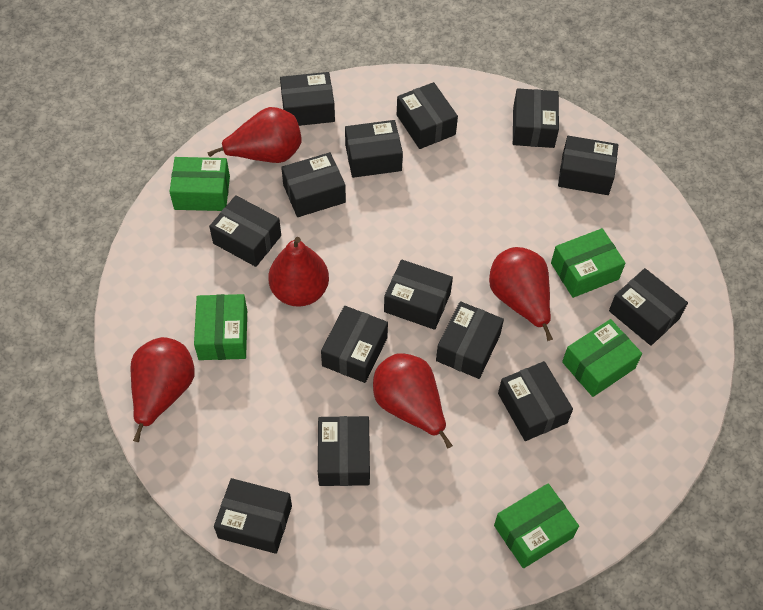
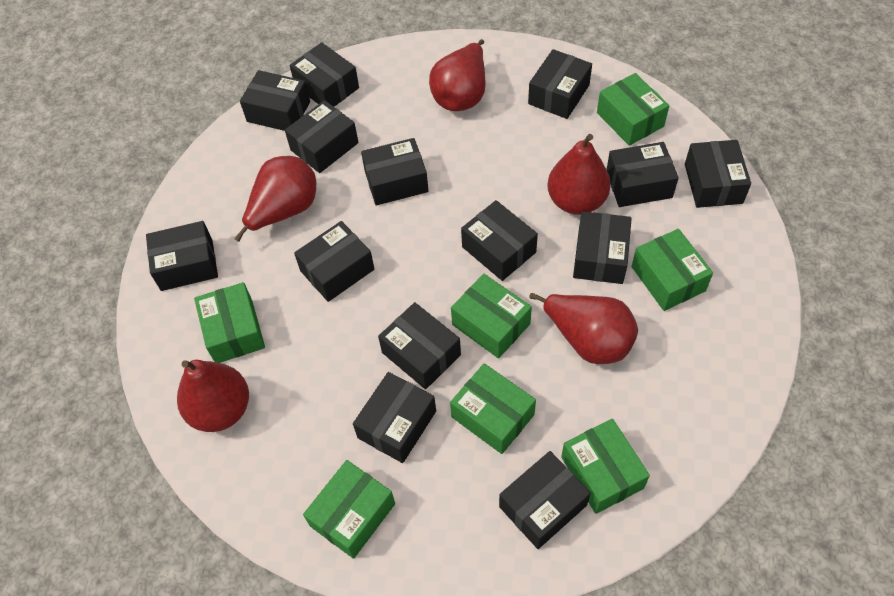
green box: [169,157,230,211] [194,294,247,360] [494,483,579,568] [551,228,625,298] [562,319,642,397] = 5 -> [194,282,265,363] [303,460,395,559] [450,363,536,454] [451,274,532,358] [561,419,650,514] [597,73,669,146] [631,229,713,311] = 7

